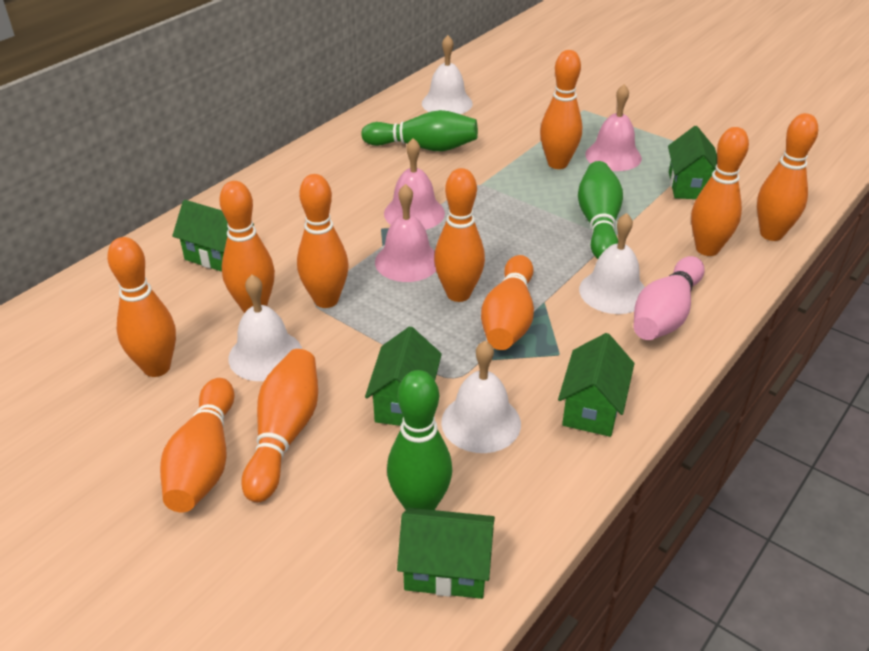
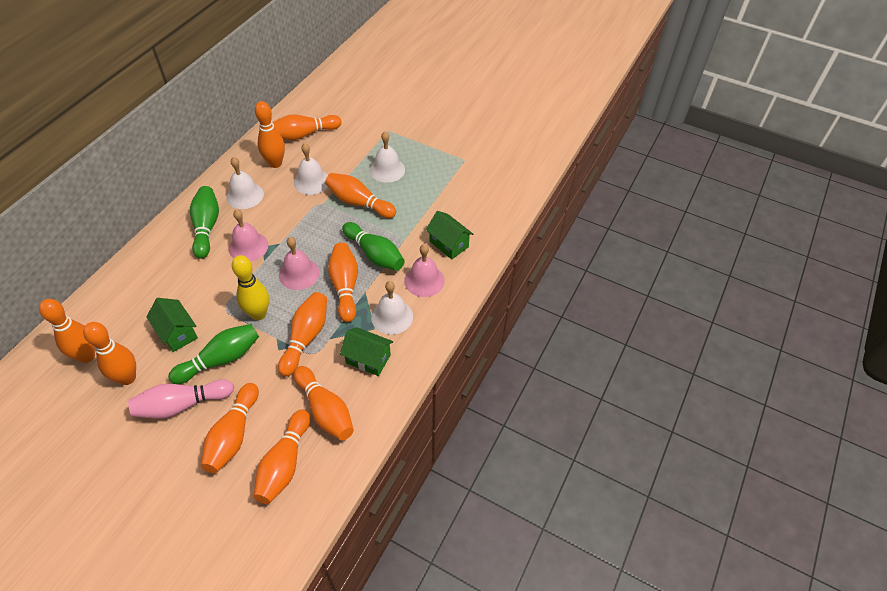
green house: [172,200,254,272] [365,326,442,426] [397,508,495,599] [558,333,635,437] [668,126,717,199] = 5 -> [146,298,198,352] [340,327,393,376] [426,211,473,259] = 3
yellow bowling pin: none = 0 -> [232,255,269,320] = 1

